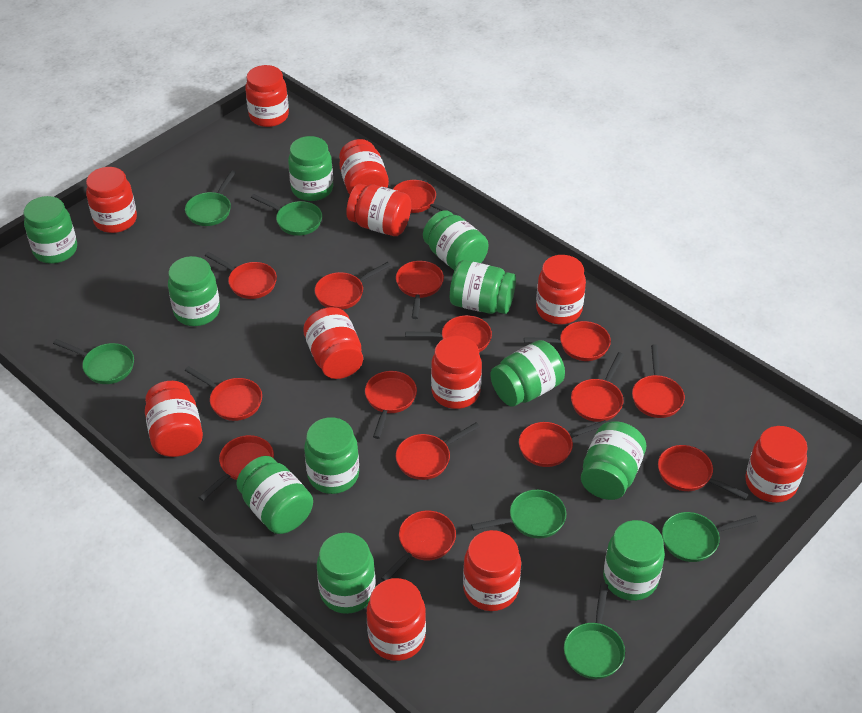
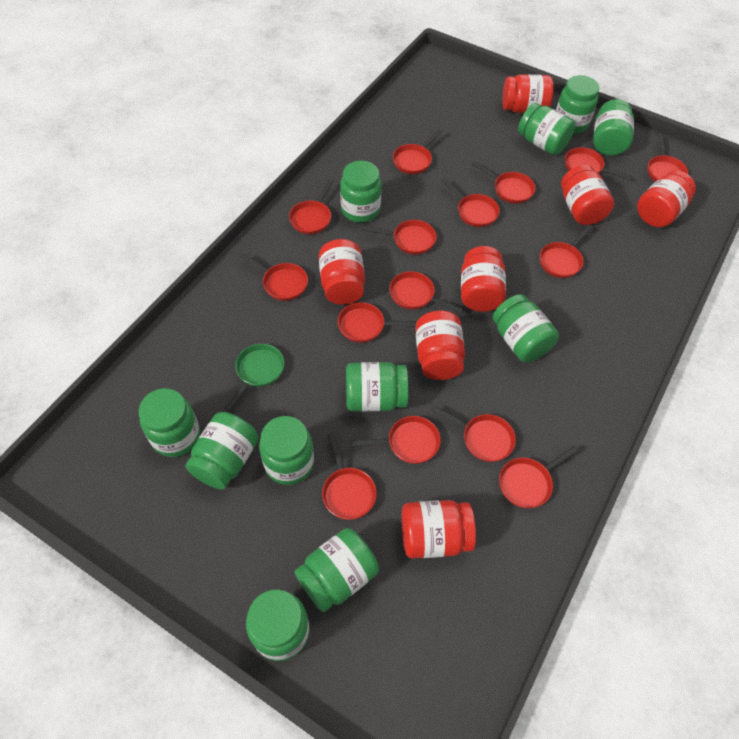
green pan: [53,339,134,384] [185,170,236,226] [251,194,322,236] [471,490,566,538] [564,583,625,679] [662,512,758,562] = 6 -> [224,344,284,412] = 1
red jar: [86,167,137,233] [145,381,203,457] [245,65,289,127] [303,307,363,379] [339,139,389,195] [346,184,411,236] [367,578,426,661] [431,336,482,409] [463,530,521,611] [536,255,586,324] [745,426,808,503] = 11 -> [319,239,365,305] [401,500,476,559] [415,310,465,380] [461,246,506,312] [502,74,554,113] [561,165,614,225] [637,171,696,227] = 7

